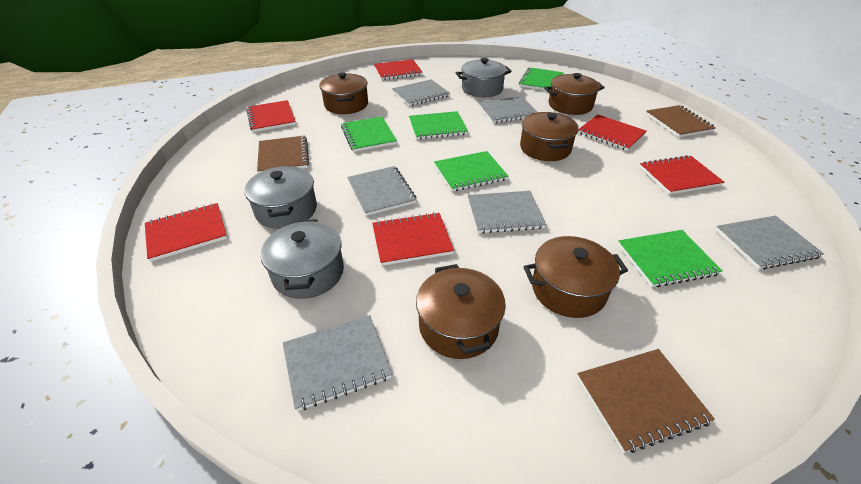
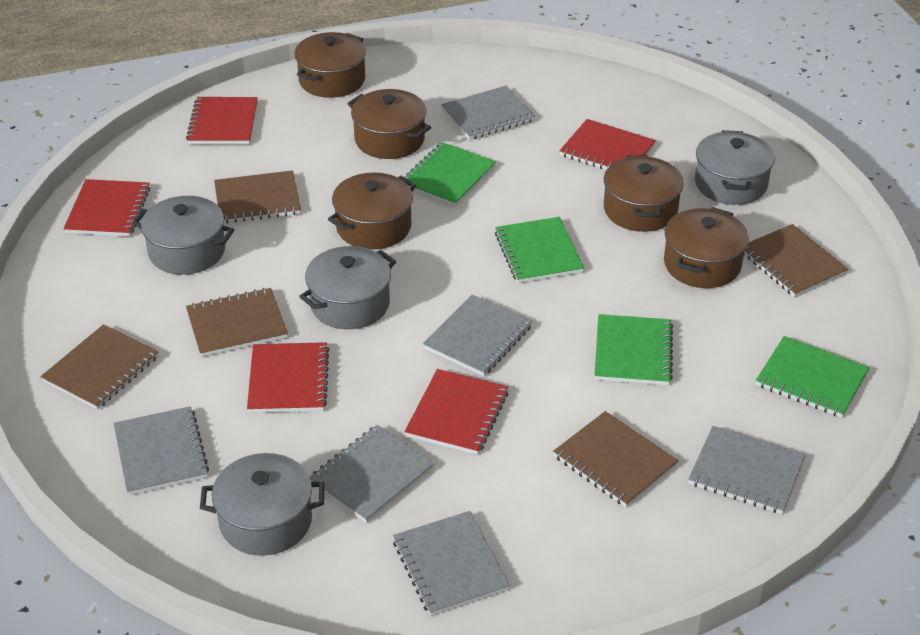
brown notebook: [257,136,309,173] [577,349,715,453] [646,105,716,137] = 3 -> [40,324,159,410] [186,288,288,357] [214,170,301,224] [553,411,678,507] [744,224,848,297] = 5
green notebook: [341,116,397,152] [409,111,468,140] [434,151,508,192] [519,67,564,91] [618,230,722,287] = 5 -> [404,142,496,206] [495,217,584,283] [594,314,673,385] [756,336,870,418] = 4
grey pot: [244,165,317,229] [260,219,344,299] [456,58,512,97] = 3 -> [133,196,234,275] [200,453,325,556] [299,246,396,329] [695,130,775,205] = 4
red notebook: [145,203,227,262] [246,100,296,132] [372,212,454,266] [374,59,422,80] [578,114,647,151] [640,155,725,195] = 6 -> [63,179,150,237] [186,97,258,144] [247,342,329,413] [404,369,508,455] [560,119,656,170] = 5

